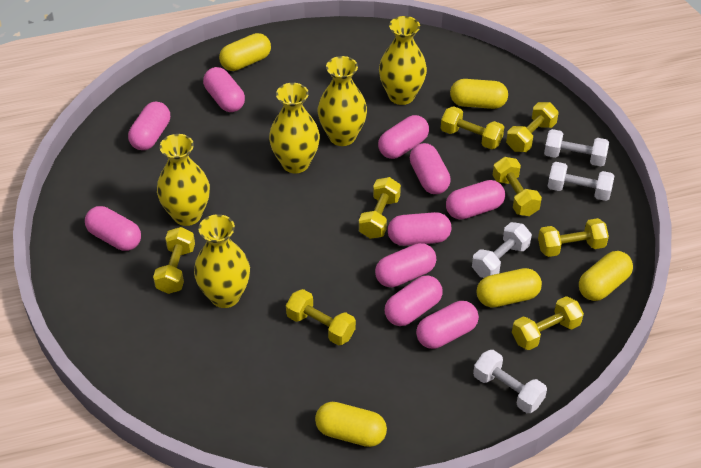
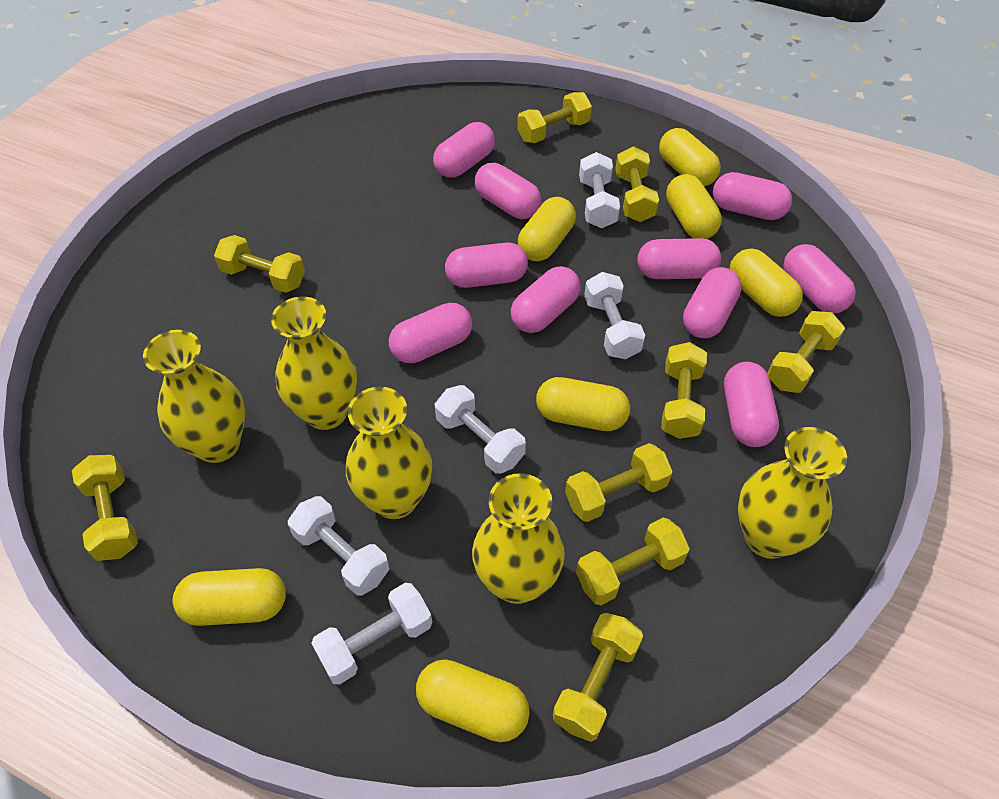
white dumbbell: [472,222,532,278] [473,350,547,413] [544,129,609,167] [547,162,614,201] = 4 -> [288,496,389,596] [311,583,432,685] [435,385,526,474] [579,152,620,228] [584,272,645,359] = 5
yellow capsule: [219,33,271,71] [315,402,387,447] [450,79,508,109] [477,268,542,308] [579,251,633,301] = 5 -> [173,568,286,626] [416,659,530,742] [518,197,576,261] [536,377,630,431] [659,128,721,186] [666,174,722,239] [730,249,803,317] = 7
yellow dumbbell: [153,227,195,294] [286,289,356,346] [359,177,401,239] [441,106,504,149] [493,157,542,216] [506,102,559,152] [512,296,584,350] [538,218,609,257] = 8 -> [72,455,138,561] [214,235,305,293] [517,92,592,143] [553,613,643,742] [565,443,673,522] [576,518,690,605] [616,147,659,222] [661,342,707,439] [767,311,845,393] = 9

